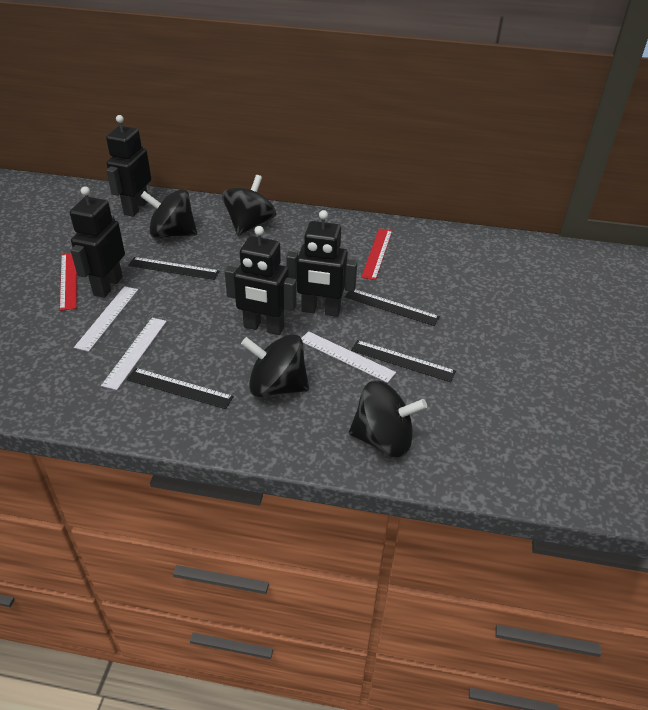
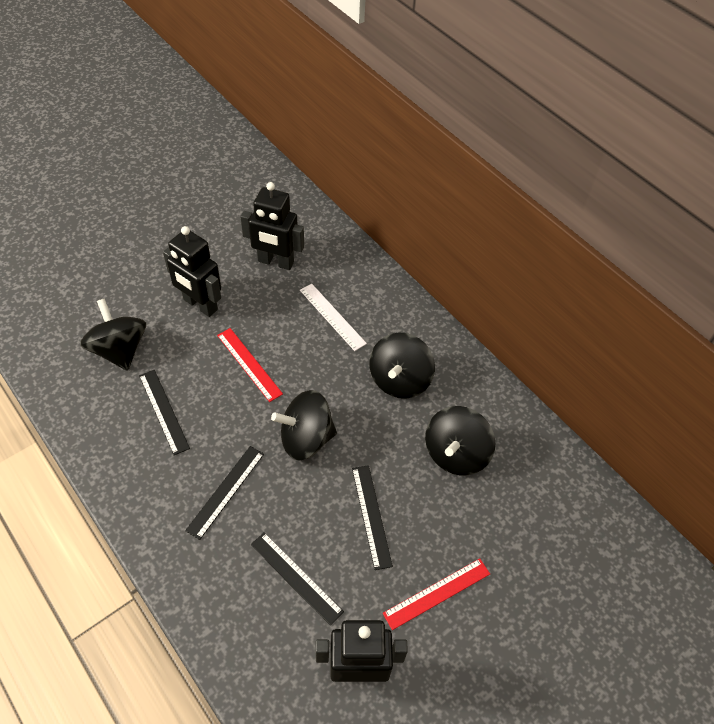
black robot: [70,186,125,298] [106,115,151,217] [225,226,297,335] [286,210,357,317] = 4 -> [163,226,221,317] [241,182,304,270] [316,620,408,682] = 3
white ruler: [74,286,138,352] [101,318,167,390] [301,331,396,383] = 3 -> [300,284,367,351] = 1

